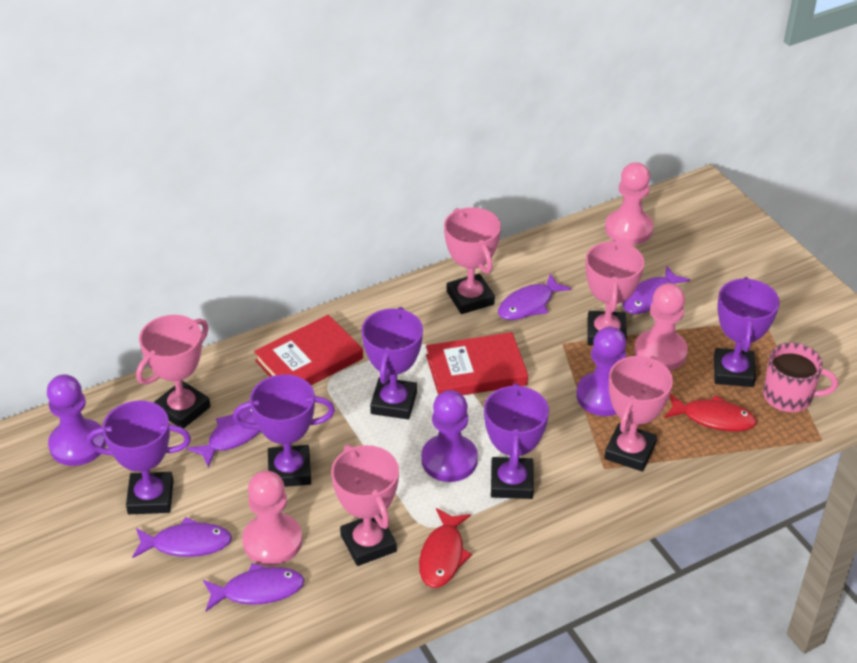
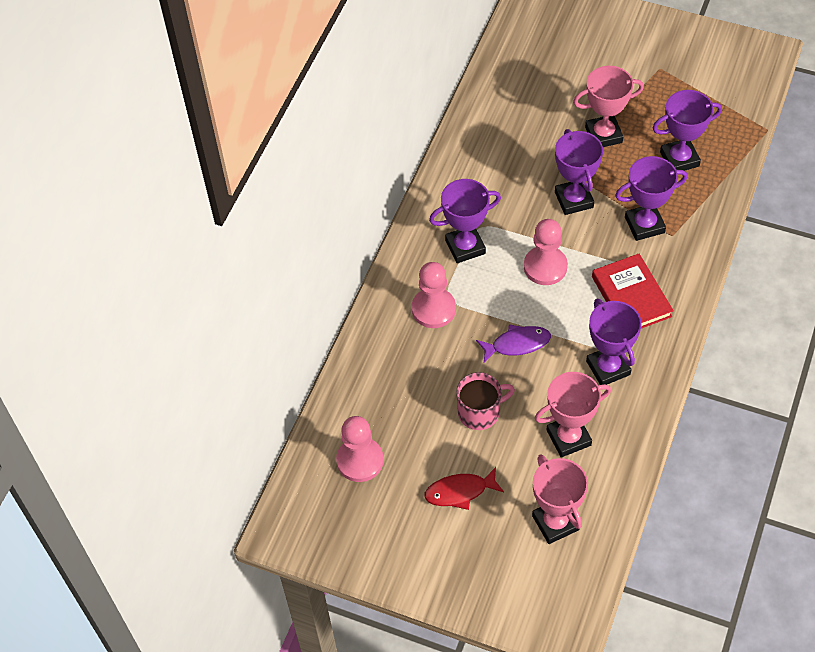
pink trophy: [136,315,211,429] [331,445,399,566] [444,207,501,314] [585,240,644,346] [605,356,673,472] = 5 -> [532,454,588,544] [535,372,611,457] [573,66,644,147] = 3
purple fish: [132,517,232,558] [187,407,261,468] [203,563,305,611] [498,273,571,320] [622,265,690,314] = 5 -> [476,324,551,363] = 1
purple pawn: [47,374,106,466] [421,390,478,482] [576,327,627,416] = 3 -> none = 0
red book: [254,314,363,385] [426,332,528,395] = 2 -> [592,254,674,329] = 1
red fish: [419,508,472,588] [664,393,757,431] = 2 -> [424,467,504,510] = 1

